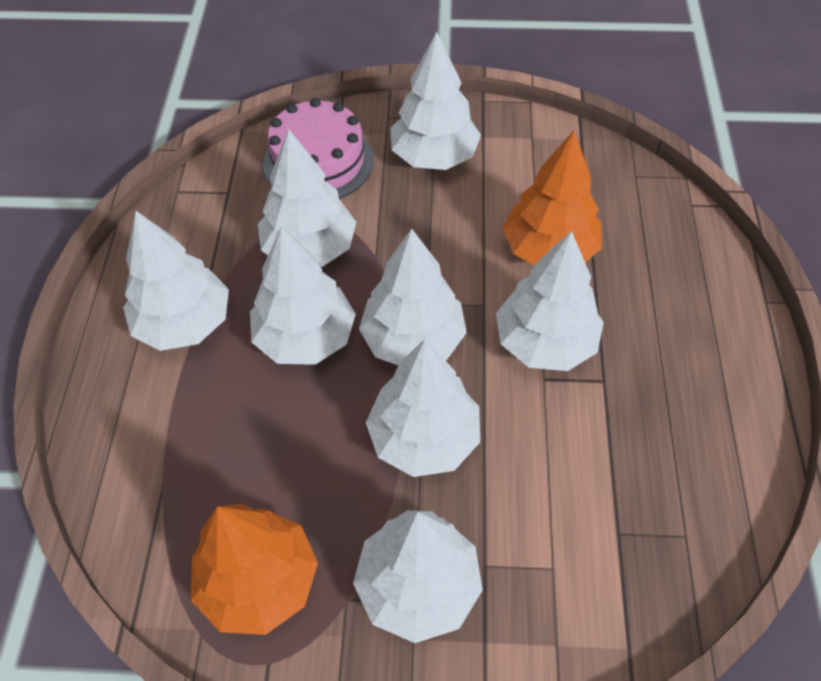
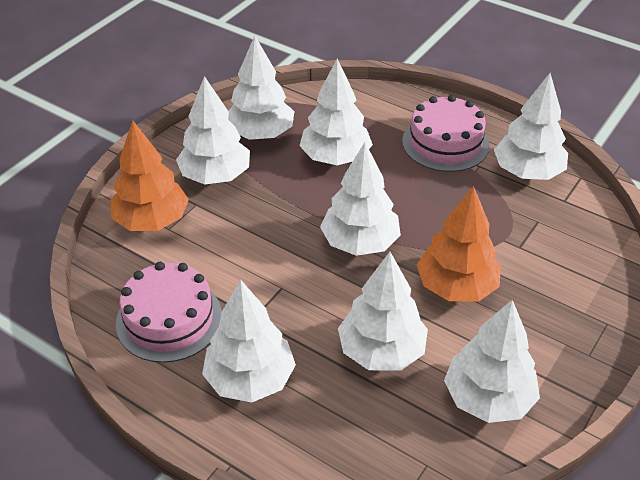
pink cake: [263,98,374,199] = 1 -> [116,262,222,363] [402,95,490,172] = 2

